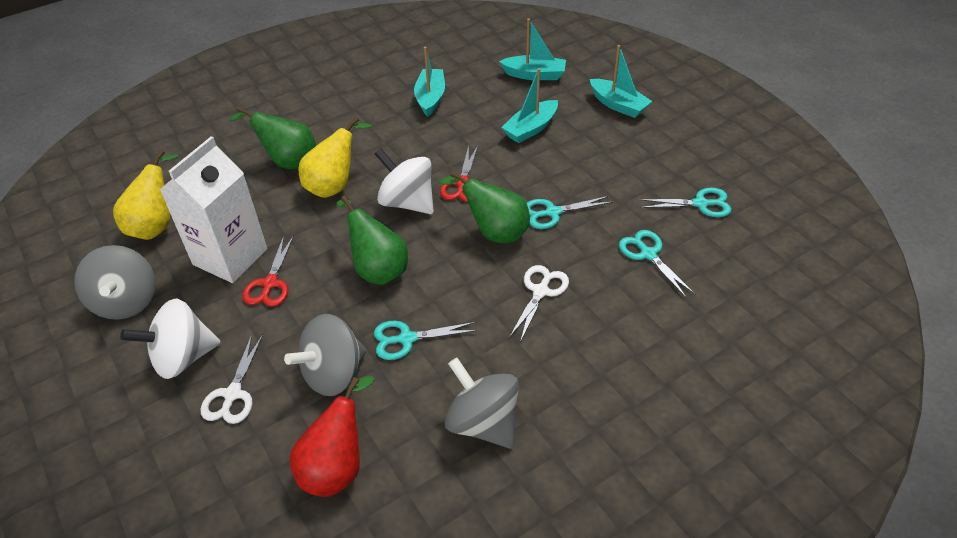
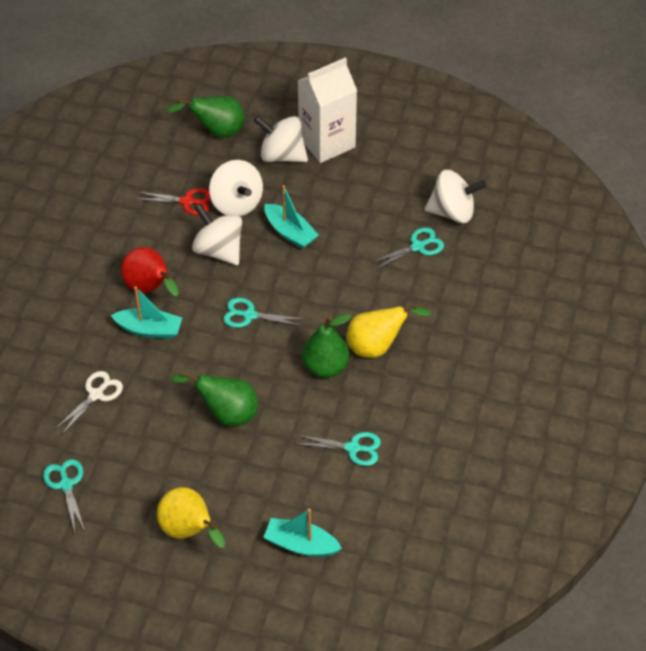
grey spinning top: [74,245,156,320] [284,314,367,396] [444,357,519,449] = 3 -> none = 0
red scissors: [242,235,294,307] [440,146,478,202] = 2 -> [135,188,211,215] = 1
turquoise boat: [414,47,445,117] [499,18,566,80] [501,68,558,143] [590,45,652,118] = 4 -> [111,286,182,339] [263,509,342,557] [264,185,319,249] = 3
white scissors: [201,335,263,424] [509,265,569,342] = 2 -> [54,371,123,434] = 1
white spinning top: [120,299,221,379] [374,148,434,214] = 2 -> [192,204,242,265] [209,160,263,217] [254,116,308,162] [425,170,486,223] = 4

